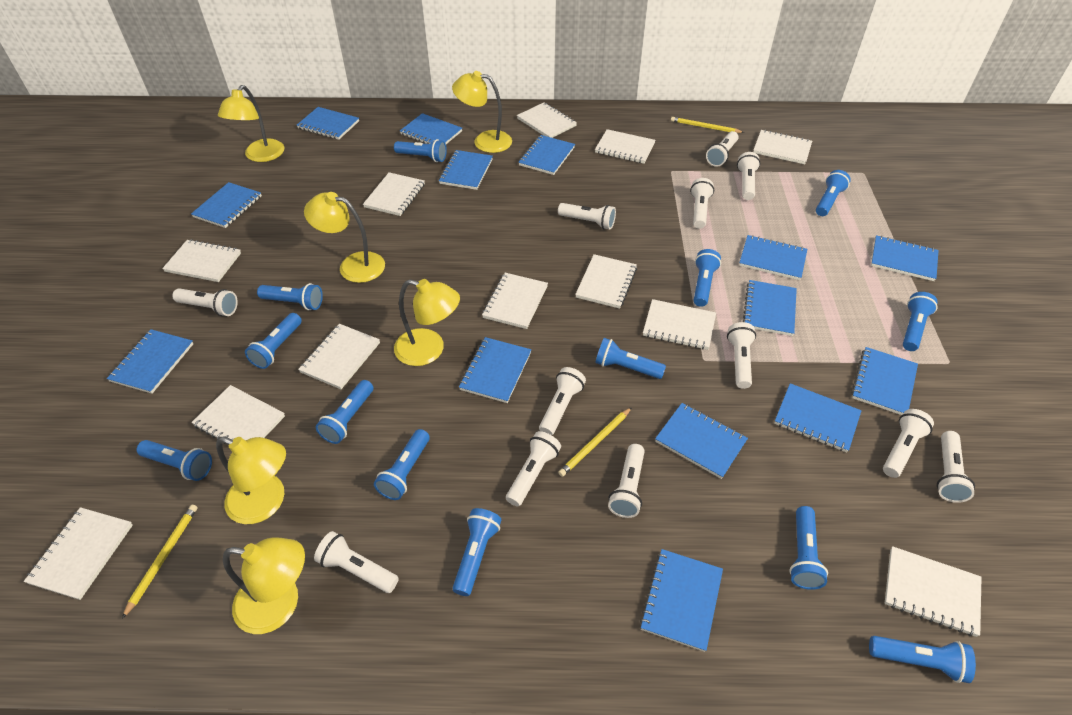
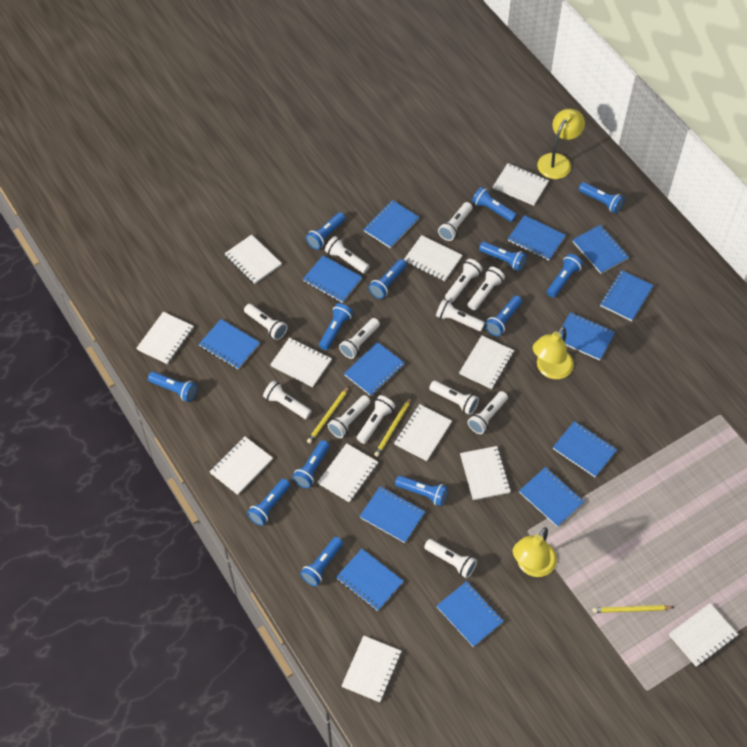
blue notebook: [107,329,193,394] [191,182,262,228] [297,107,359,140] [400,113,462,144] [439,150,493,190] [459,337,531,403] [518,135,575,175] [640,549,723,652] [655,403,748,479] [739,235,807,280] [743,280,797,336] [774,383,861,452] [851,347,918,415] [871,235,938,281] = 14 -> [199,319,260,370] [303,255,362,303] [336,549,403,611] [344,342,405,396] [360,486,425,543] [363,200,419,248] [437,581,504,647] [508,215,566,261] [519,467,584,527] [553,421,617,477] [561,312,615,361] [573,225,629,274] [600,270,654,321] = 13
white flashlight: [172,288,238,316] [314,531,399,593] [506,431,561,506] [539,367,586,435] [558,203,616,229] [608,444,645,518] [690,178,714,229] [706,131,738,167] [727,322,756,389] [737,152,760,200] [883,409,934,478] [937,431,975,503] = 12 -> [244,304,288,340] [263,381,312,419] [325,236,370,273] [328,395,370,438] [339,318,380,359] [357,395,395,444] [424,539,477,578] [429,380,479,415] [436,299,485,331] [438,202,472,241] [445,259,483,302] [467,391,508,434] [468,267,505,311] = 13
yellow lamp: [216,437,286,524] [218,85,284,162] [223,537,305,634] [304,192,385,283] [394,279,460,366] [452,71,512,153] = 6 -> [513,527,557,577] [533,327,574,379] [537,108,585,179] = 3

